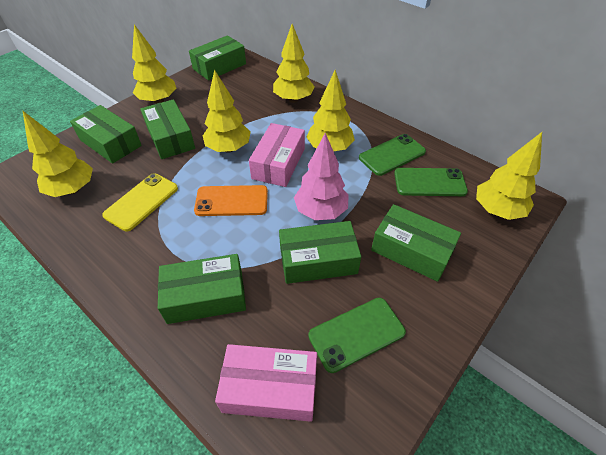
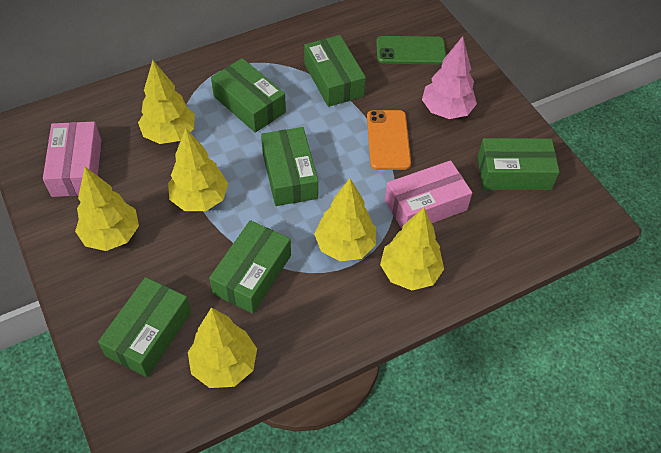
green phone: [308,298,406,373] [359,134,426,176] [394,168,468,196] = 3 -> [376,36,446,65] = 1
yellow phone: [102,173,178,231] = 1 -> none = 0

